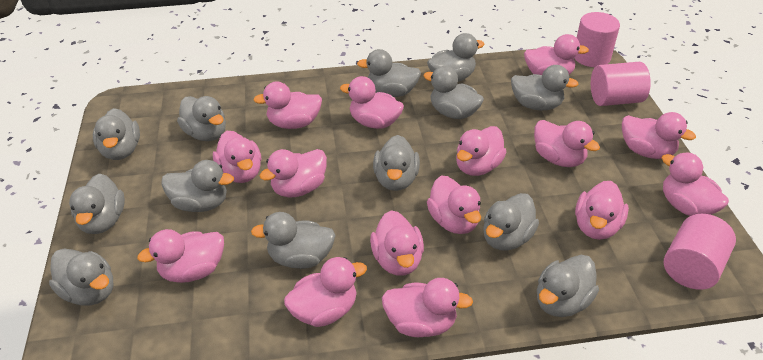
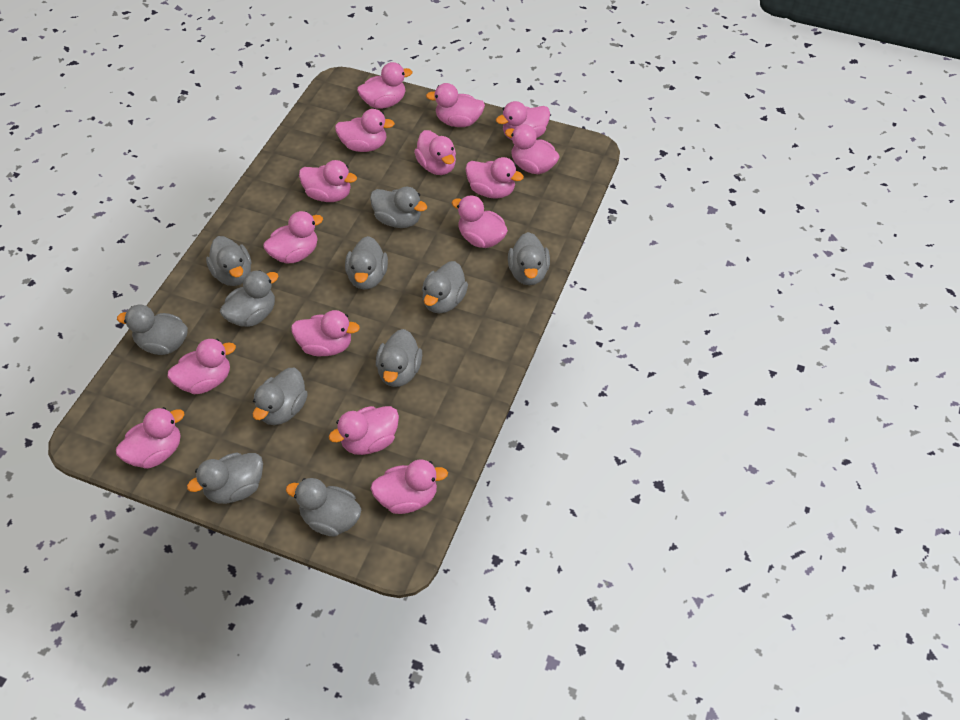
grey duck: [49,248,113,305] [69,173,125,234] [93,108,140,160] [161,160,234,212] [177,96,226,141] [251,212,336,269] [357,49,421,97] [373,135,420,191] [424,66,484,119] [427,33,485,82] [483,193,539,250] [511,65,579,110] [537,255,599,317] = 13 -> [117,305,188,355] [187,453,263,504] [206,236,251,286] [220,270,278,327] [253,368,308,425] [286,478,361,537] [345,236,388,290] [370,187,427,228] [376,329,422,387] [422,261,468,313] [508,232,550,285] = 11
pink cylinder: [574,12,620,67] [591,62,651,106] [664,214,736,290] = 3 -> none = 0

